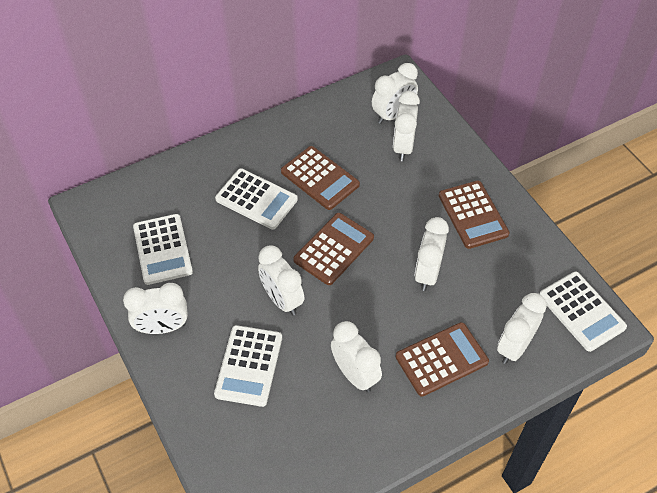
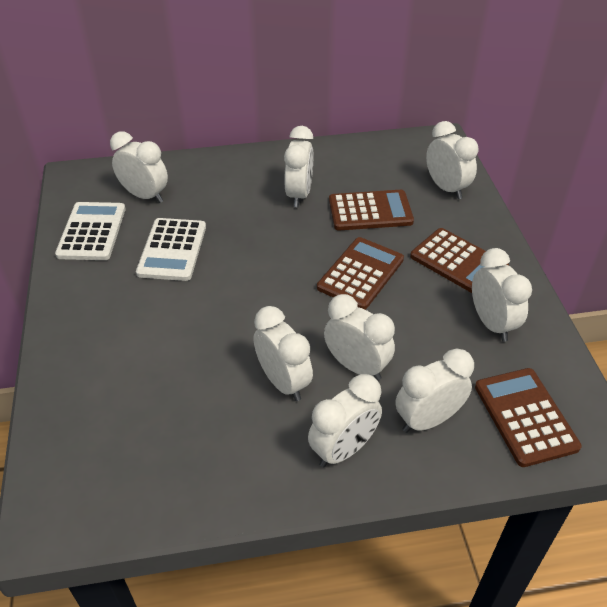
white calculator: [133,214,193,285] [214,325,282,407] [215,168,298,230] [540,272,627,352] = 4 -> [55,202,126,260] [136,218,206,281] = 2
white clock: [123,283,188,334] [258,246,304,316] [331,321,382,393] [372,63,418,124] [393,91,420,161] [414,217,449,291] [497,293,547,364] = 7 -> [110,131,168,203] [254,306,313,401] [284,126,313,207] [308,374,382,467] [324,294,395,380] [396,349,474,433] [426,121,478,199] [472,248,532,342] = 8

